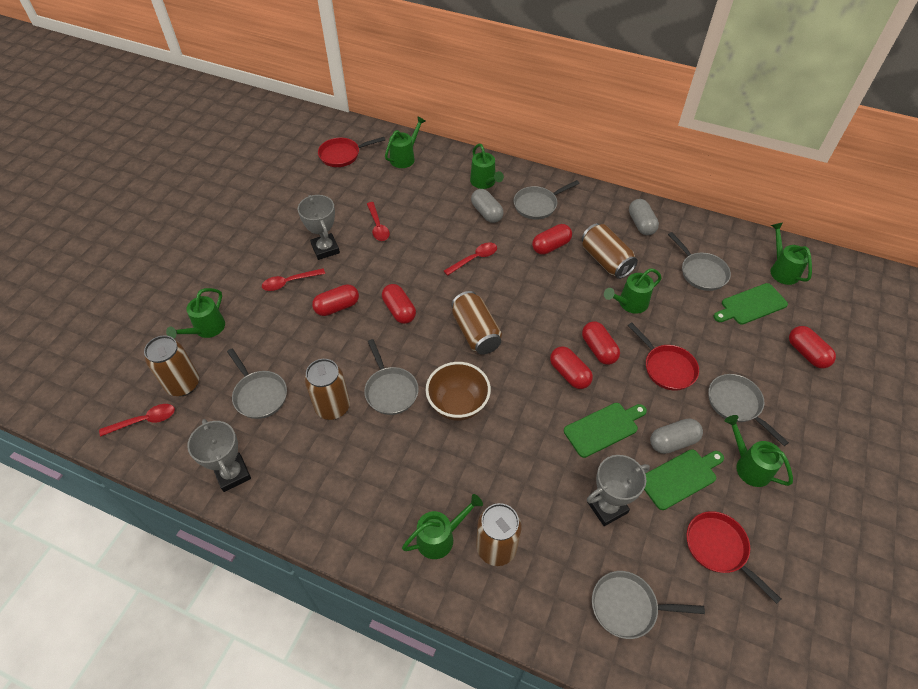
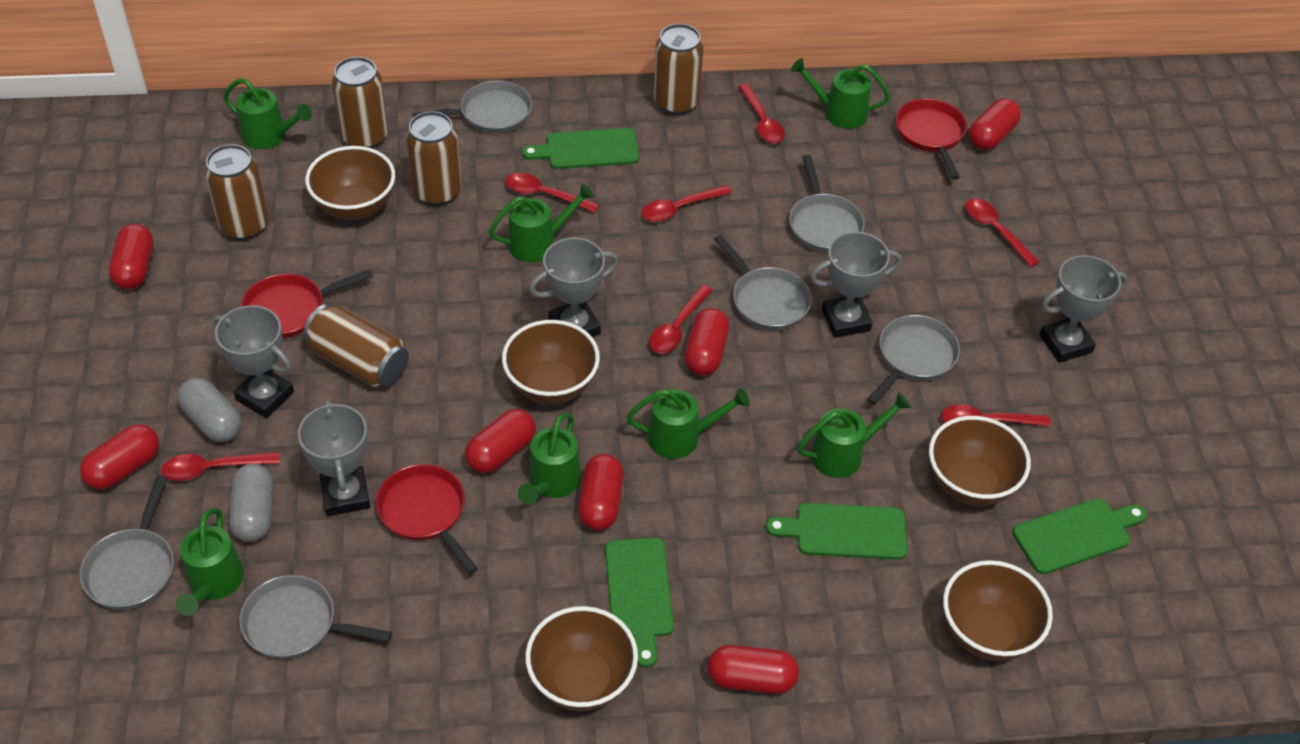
brown bowl: [426,362,491,421] = 1 -> [305,146,395,220] [502,320,600,404] [525,606,638,711] [929,416,1031,506] [943,560,1053,661] = 5
green cutting board: [564,403,647,458] [644,449,724,510] [714,283,788,325] = 3 -> [522,128,639,169] [605,538,674,668] [766,503,907,560] [1013,498,1147,574] = 4
grey capsule: [471,189,504,223] [629,199,659,235] [650,418,703,454] = 3 -> [177,377,242,442] [229,464,273,542] = 2
grey trophy: [187,419,251,492] [298,195,340,260] [587,455,650,526] = 3 -> [213,305,294,418] [298,400,370,516] [529,237,618,337] [810,232,901,338] [1039,255,1127,363] = 5
red capsule: [312,284,359,316] [382,284,416,324] [532,224,572,255] [550,346,593,389] [582,321,620,365] [789,326,836,368] = 6 -> [80,424,159,490] [109,224,153,289] [465,409,536,473] [578,454,624,531] [684,308,730,376] [707,645,799,694] [969,98,1021,150] = 7
red spoon: [99,404,175,437] [262,268,325,291] [367,202,390,241] [444,243,497,276] = 4 -> [161,452,280,481] [505,173,599,213] [641,185,732,222] [649,285,713,353] [738,84,785,143] [941,404,1051,427] [965,198,1040,267] = 7

